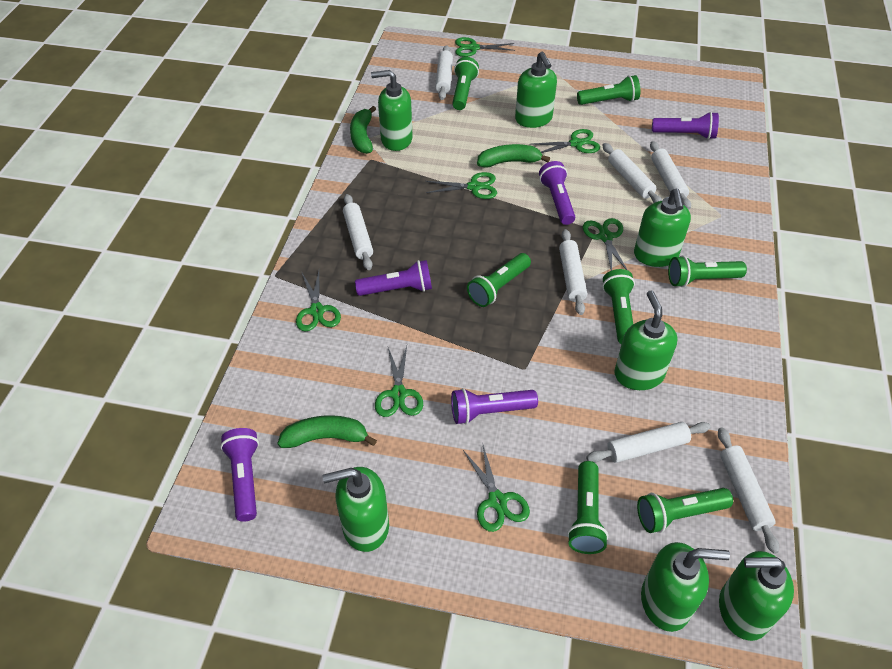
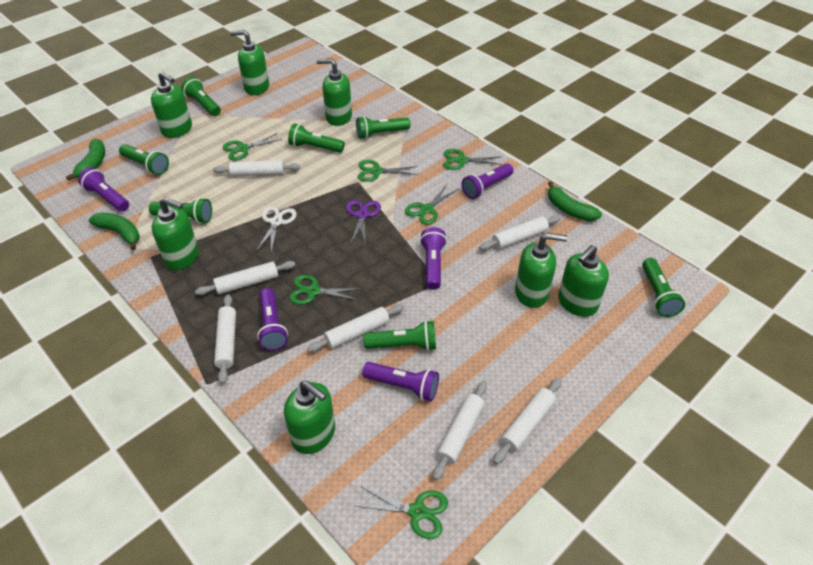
green scissors: [296,271,341,332] [375,346,423,417] [426,172,497,199] [455,37,515,57] [463,442,530,532] [531,129,600,153] [583,218,627,271] = 7 -> [223,133,282,161] [289,275,363,305] [355,486,448,539] [358,160,418,182] [405,185,459,225] [444,149,503,170] = 6
purple scissors: none = 0 -> [346,200,381,245] = 1
white scissors: none = 0 -> [256,206,297,252] = 1

